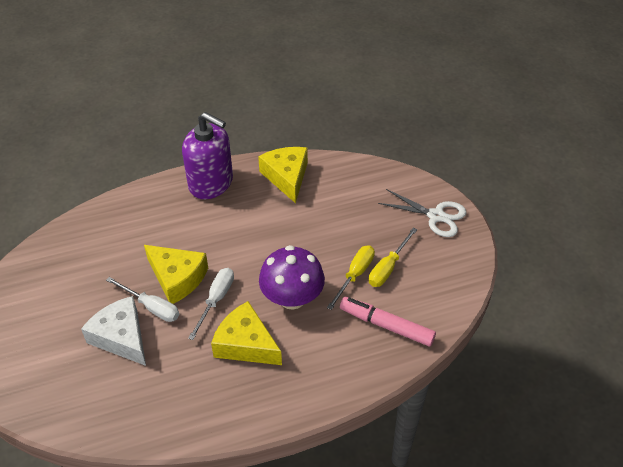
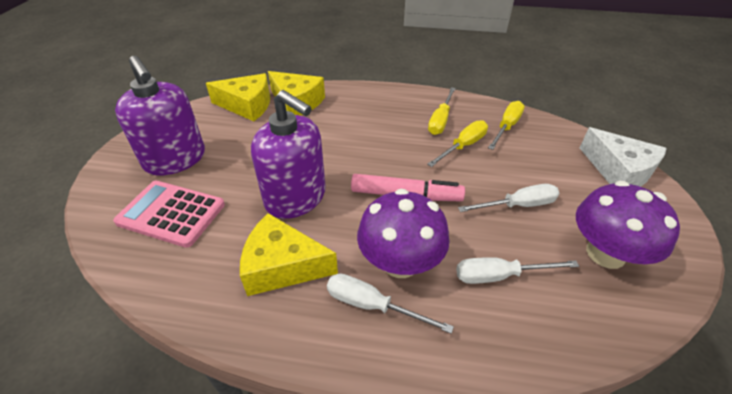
pink calculator: none = 0 -> [113,181,225,248] = 1
purple mushroom: [259,245,325,310] = 1 -> [357,189,450,278] [576,181,680,269] = 2
purple soap dispenser: [182,112,233,199] = 1 -> [115,56,205,175] [251,90,326,219] = 2
white scissors: [378,189,466,237] = 1 -> none = 0
white screwdriver: [106,277,179,322] [188,268,234,340] = 2 -> [327,273,454,334] [456,257,579,284] [458,184,559,212] = 3
yellow screwdriver: [327,245,375,310] [369,228,417,287] = 2 -> [427,120,488,167] [428,87,456,135] [488,101,525,150] = 3

